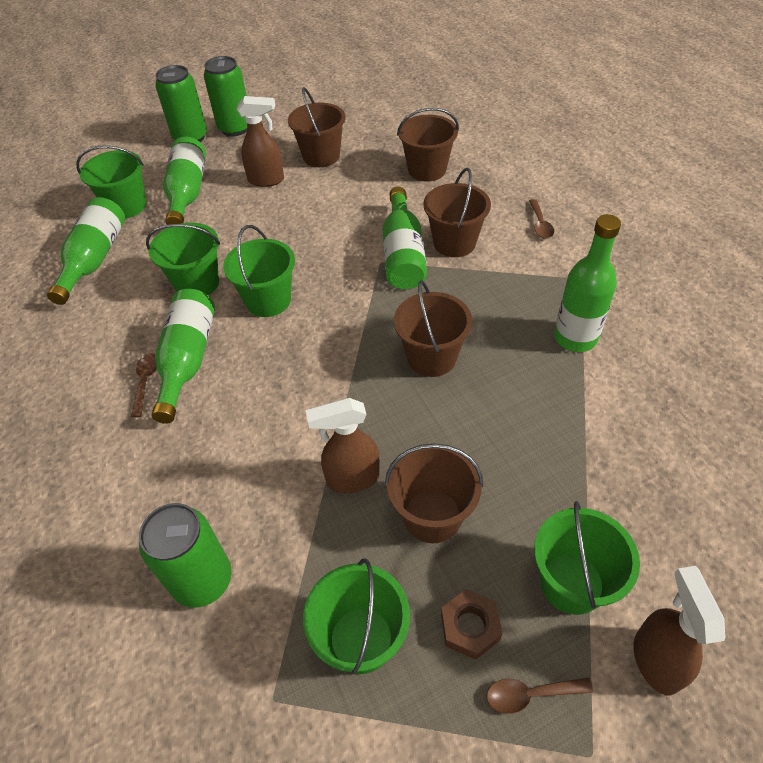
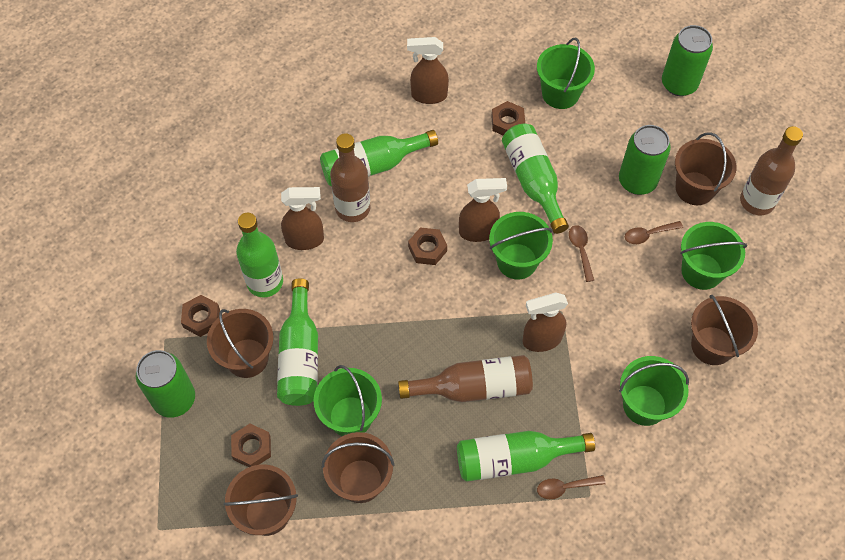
brown bottle: none = 0 -> [330,133,371,222] [398,355,533,402] [740,126,803,215] = 3
brown nut: [441,589,502,660] = 1 -> [181,295,220,337] [231,424,271,467] [408,227,447,265] [491,101,525,136] = 4
brown spray bottle: [237,96,284,187] [306,398,380,493] [633,566,725,696] = 3 -> [281,187,324,250] [407,37,449,104] [459,178,507,242] [522,293,568,352] = 4

